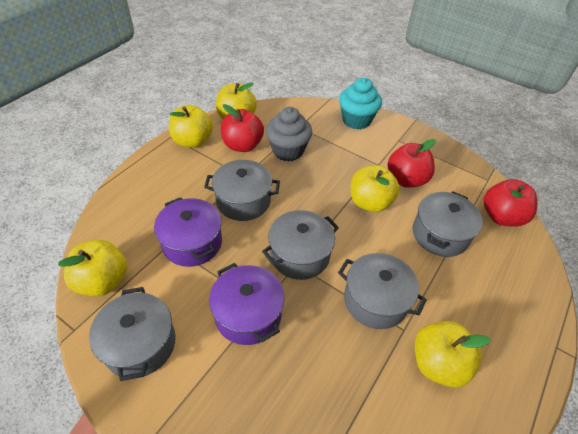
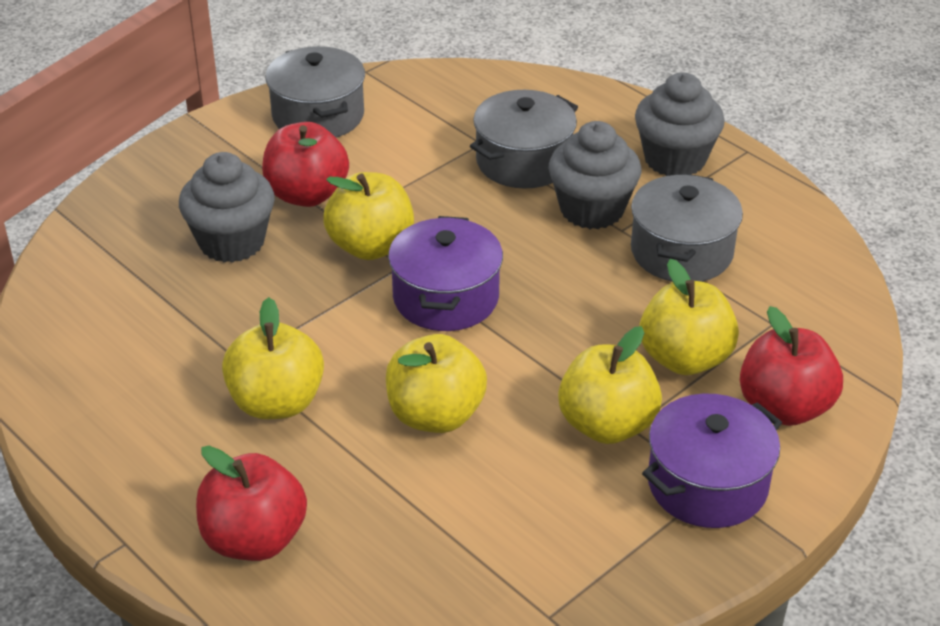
grey cupcake: [266,107,312,162] = 1 -> [179,152,275,263] [548,121,641,229] [635,72,725,176] = 3
grey pot: [89,287,176,381] [204,160,280,221] [262,210,339,280] [338,253,427,329] [413,191,483,257] = 5 -> [266,46,365,138] [470,90,578,189] [631,174,743,282] = 3
turquoise cupcake: [339,78,382,129] = 1 -> none = 0

